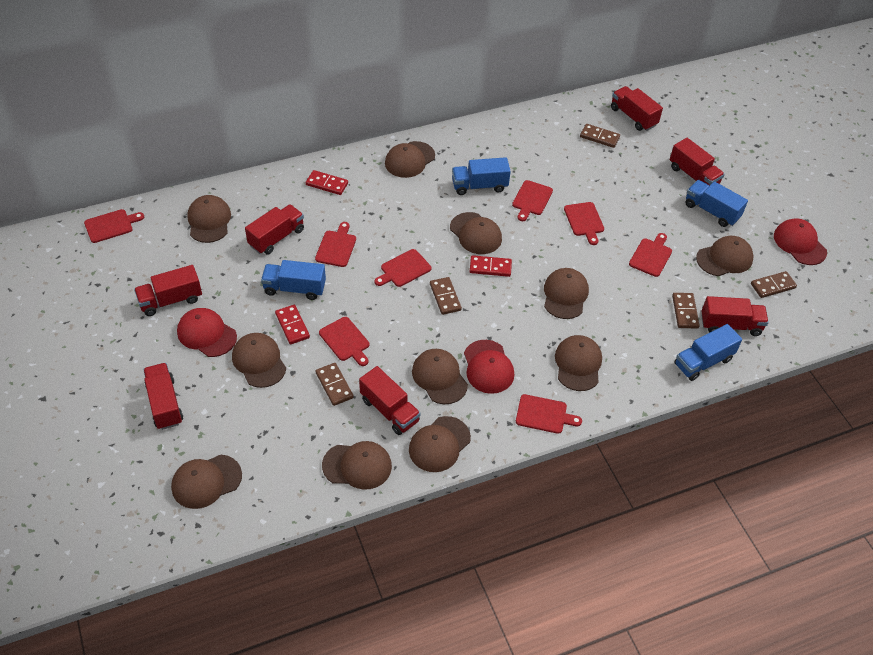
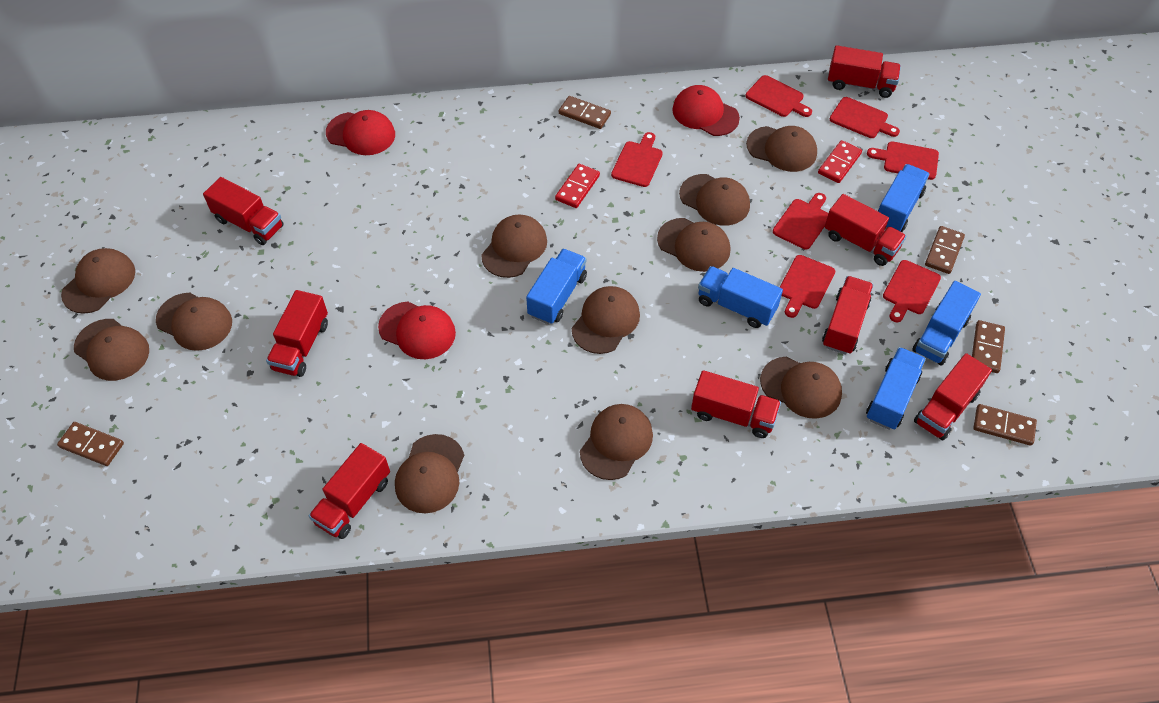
blue truck: [261,260,326,300] [452,157,511,195] [675,324,742,381] [685,180,748,227] = 4 -> [526,249,587,324] [698,266,783,328] [866,347,926,430] [878,164,930,232] [912,281,981,366] = 5
red cutting board: [84,209,144,243] [315,222,356,267] [319,317,369,366] [375,249,431,287] [512,180,553,221] [516,394,582,434] [564,202,604,245] [629,233,672,277] = 8 -> [611,132,663,187] [745,75,812,117] [773,193,828,249] [780,255,835,318] [830,97,900,138] [867,141,939,180] [883,260,941,322] = 7
red domino: [275,305,310,344] [306,170,348,195] [470,255,512,277] = 3 -> [555,164,600,208] [818,140,862,183] = 2
red truck: [134,265,202,316] [143,363,183,430] [245,204,304,255] [359,366,420,435] [611,86,663,131] [670,138,725,186] [701,296,769,336] = 7 -> [203,177,284,245] [266,290,328,377] [309,443,390,539] [691,370,781,438] [822,276,873,355] [825,194,906,266] [828,45,901,98] [914,353,992,440] = 8

